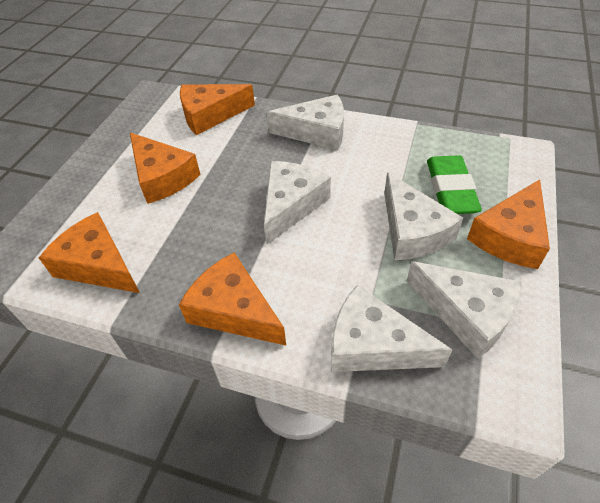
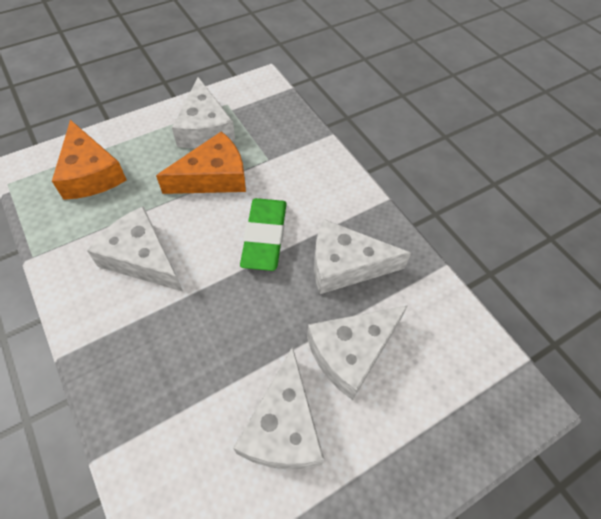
orange cheese: [39,212,140,293] [130,133,201,204] [179,253,286,345] [180,84,255,135] [467,179,550,269] = 5 -> [52,120,127,200] [156,131,246,194] = 2

